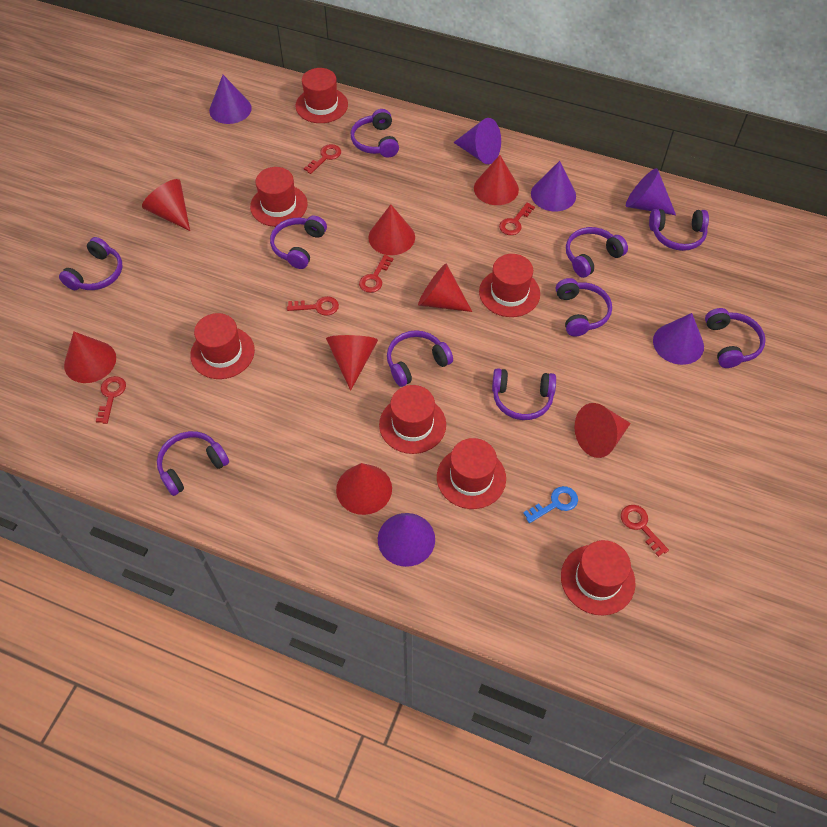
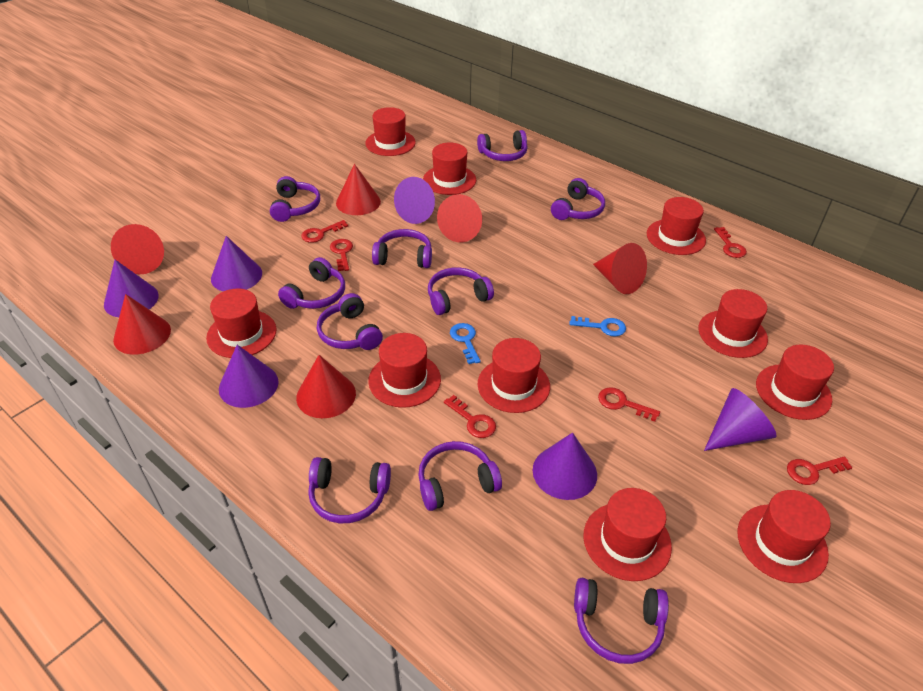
blue key: [523,486,578,523] = 1 -> [450,323,481,364] [569,316,626,337] = 2
red cone: [64,332,116,383] [142,179,190,231] [326,335,378,391] [336,463,392,515] [368,204,415,255] [418,264,472,312] [474,155,519,205] [574,403,631,458] = 8 -> [111,224,164,274] [113,294,171,355] [296,355,356,418] [336,164,381,215] [437,194,482,242] [593,243,647,294] = 6
red hat: [190,313,255,379] [250,167,308,227] [295,68,348,123] [379,385,446,454] [437,438,506,509] [479,254,540,317] [561,540,636,615] = 7 -> [206,288,277,358] [366,107,416,156] [368,333,441,408] [423,142,476,195] [478,338,550,413] [583,488,672,581] [647,197,706,255] [698,289,768,358] [737,490,831,583] [756,345,834,420] = 10

